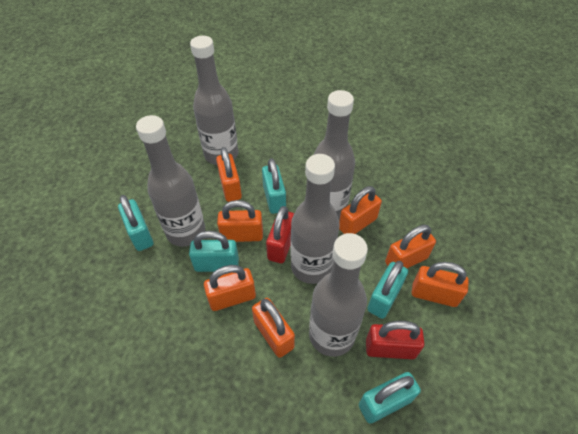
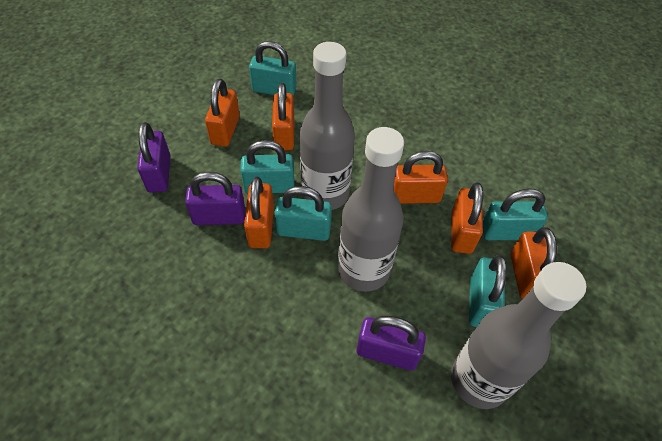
grey bottle: [136,115,205,247] [190,36,238,165] [291,154,340,284] [309,233,368,357] [314,90,355,219] = 5 -> [300,42,355,210] [338,127,404,292] [451,262,586,409] = 3
orange padlock: [204,265,256,311] [216,147,242,202] [217,200,263,242] [252,298,295,358] [339,186,382,234] [385,225,436,268] [412,262,469,307] = 7 -> [205,78,240,147] [244,177,274,248] [272,83,294,150] [394,151,448,204] [451,182,483,254] [511,227,557,299] = 6
purple padlock: none = 0 -> [137,122,171,193] [185,172,245,225] [357,316,426,371] = 3
red padlock: [266,206,294,263] [366,321,424,359] = 2 -> none = 0

